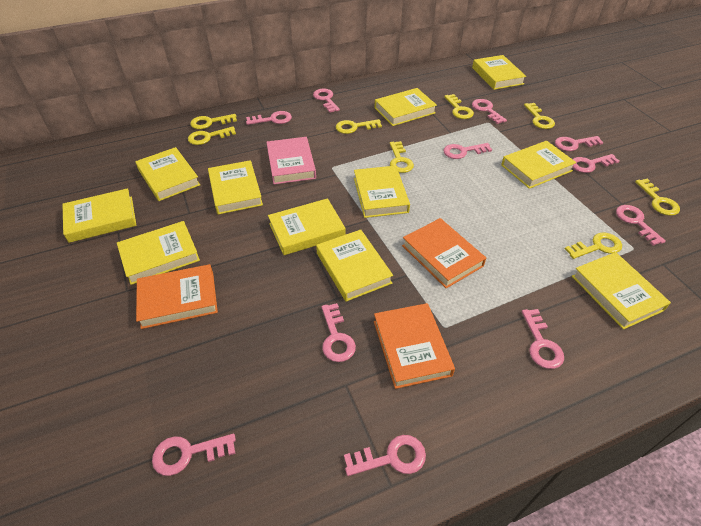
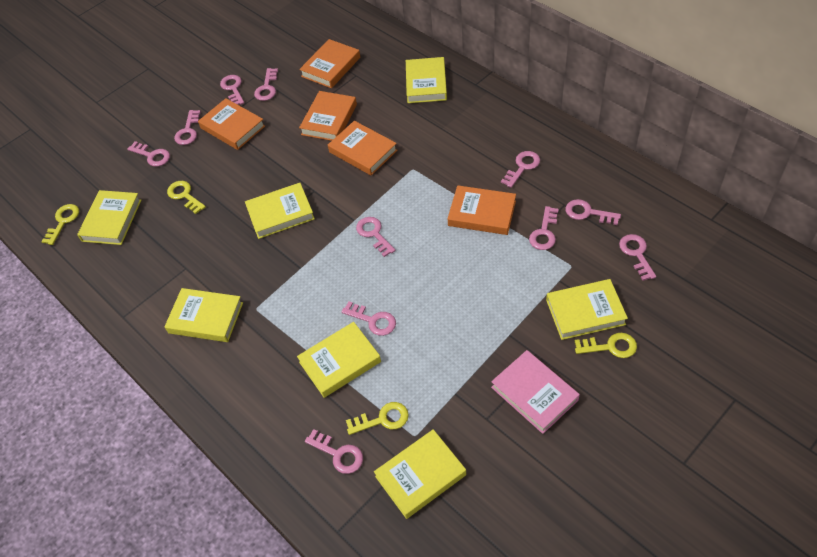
orange book: [136,264,218,329] [374,303,455,389] [402,218,486,288] = 3 -> [198,98,265,150] [299,39,360,88] [299,91,357,141] [328,121,398,176] [447,185,516,235] = 5
yellow book: [63,188,136,243] [117,221,200,285] [135,147,200,201] [208,160,263,215] [268,198,345,255] [316,230,393,302] [354,166,410,218] [375,88,437,126] [472,55,526,90] [501,141,576,189] [572,252,671,330] = 11 -> [77,190,141,245] [164,288,243,342] [245,183,315,239] [297,322,381,398] [374,429,466,519] [406,57,447,103] [546,279,628,340] = 7
yellow key: [188,127,236,145] [190,114,237,129] [336,119,382,134] [390,141,414,173] [444,94,474,119] [524,103,555,129] [565,233,622,259] [635,179,680,216] = 8 -> [41,204,79,245] [167,181,206,214] [346,402,409,435] [575,333,637,358] = 4

